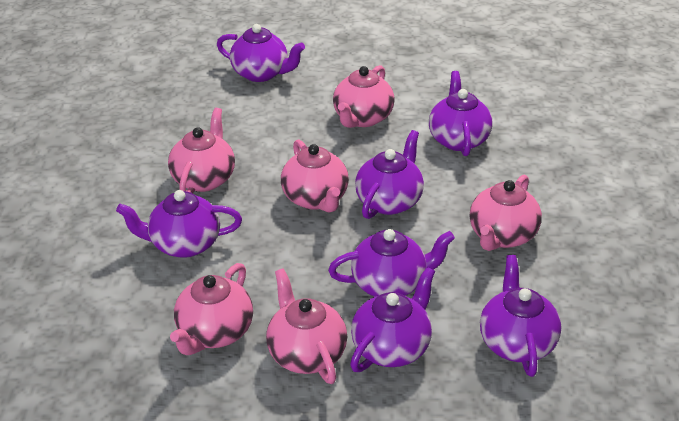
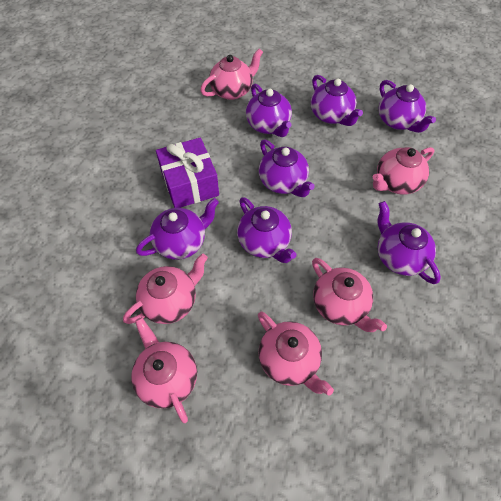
purple gift: none = 0 -> [156,137,219,208] = 1

